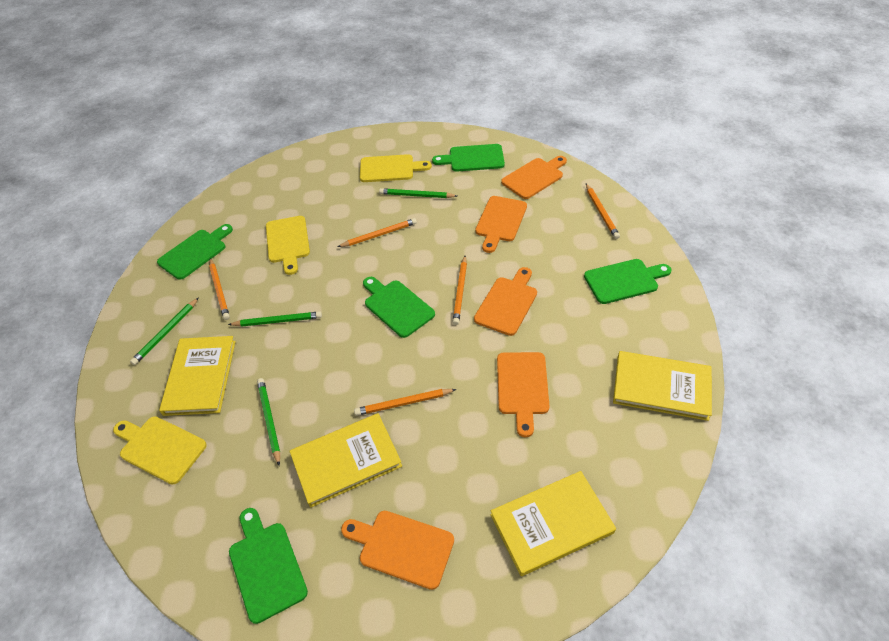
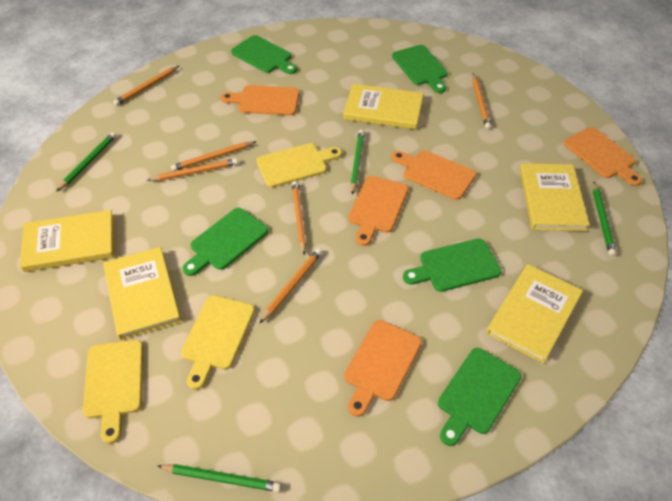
orange pencil: [209,258,230,320] [338,218,417,247] [354,389,457,416] [452,256,467,325] [586,184,620,239] = 5 -> [113,65,180,106] [148,158,238,181] [171,141,257,171] [260,249,322,323] [292,181,306,255] [472,74,491,129] = 6
yellow book: [159,336,236,416] [289,413,402,508] [491,471,616,576] [613,351,712,421] = 4 -> [20,210,114,272] [103,247,181,340] [343,84,424,130] [486,264,583,364] [520,163,590,231] = 5

